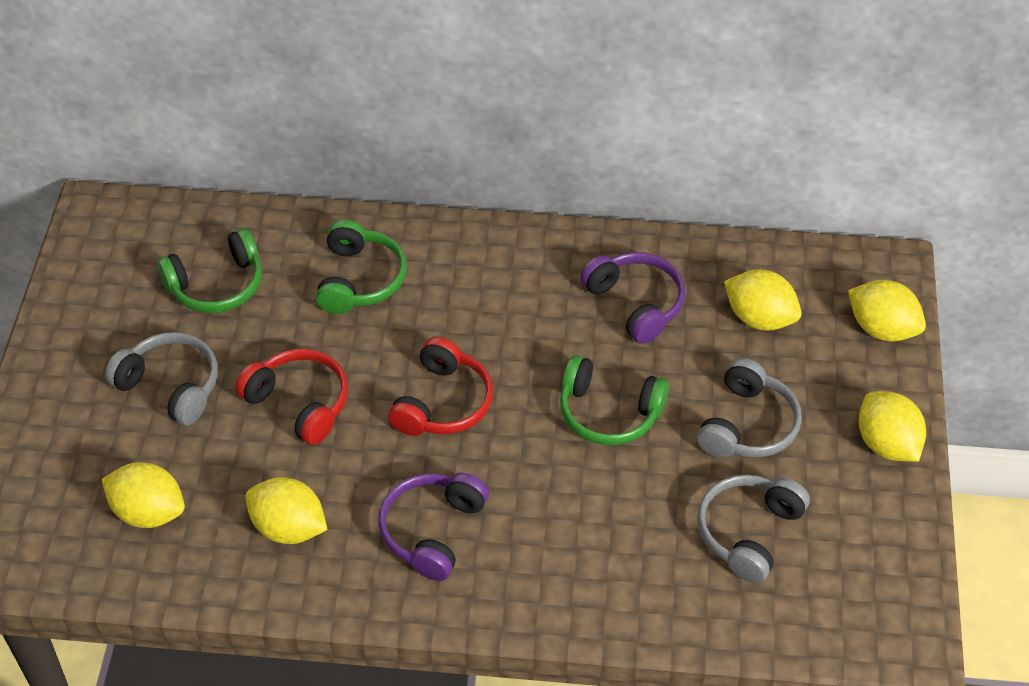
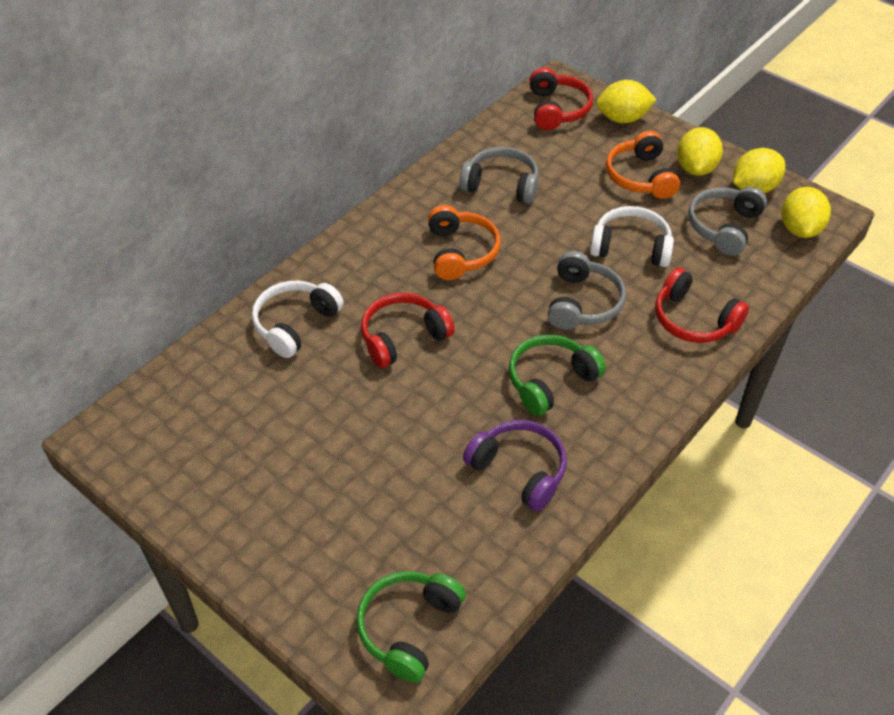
green headphones: [157,228,262,313] [316,220,407,314] [560,355,669,445] = 3 -> [356,571,466,683] [509,335,606,416] = 2
orange headphones: none = 0 -> [428,205,501,280] [606,131,680,199] = 2
purple headphones: [378,473,489,581] [580,252,685,344] = 2 -> [463,420,567,511] = 1
red headphones: [236,349,348,445] [388,337,493,436] = 2 -> [361,293,455,368] [530,67,593,130] [655,268,749,343] = 3
white headphones: none = 0 -> [252,281,344,358] [590,206,674,267] = 2
yellow lemon: [102,462,185,528] [245,477,328,544] [724,269,802,330] [848,280,926,341] [859,391,926,462] = 5 -> [596,80,657,123] [677,127,723,176] [733,148,785,193] [781,187,831,238] = 4

